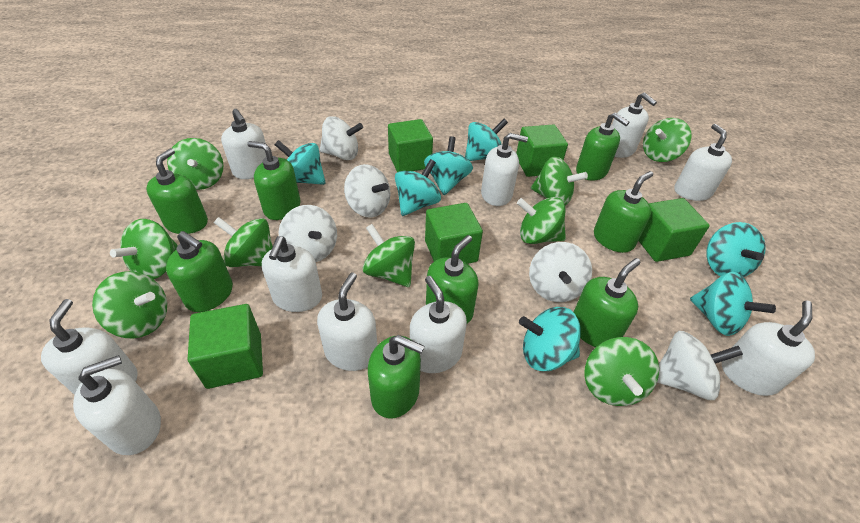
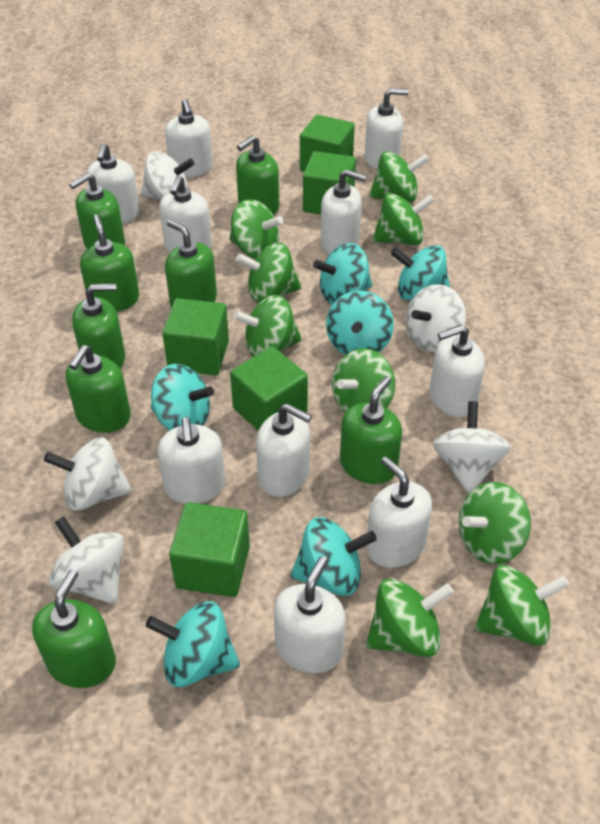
turquoise spinning top: [275,140,326,185] [395,159,441,216] [424,136,473,195] [465,119,508,161] [519,307,581,371] [690,272,776,336] [706,222,766,277] = 7 -> [145,601,240,687] [151,364,214,431] [291,517,377,596] [313,243,372,305] [326,291,394,355] [391,245,450,300] = 6

